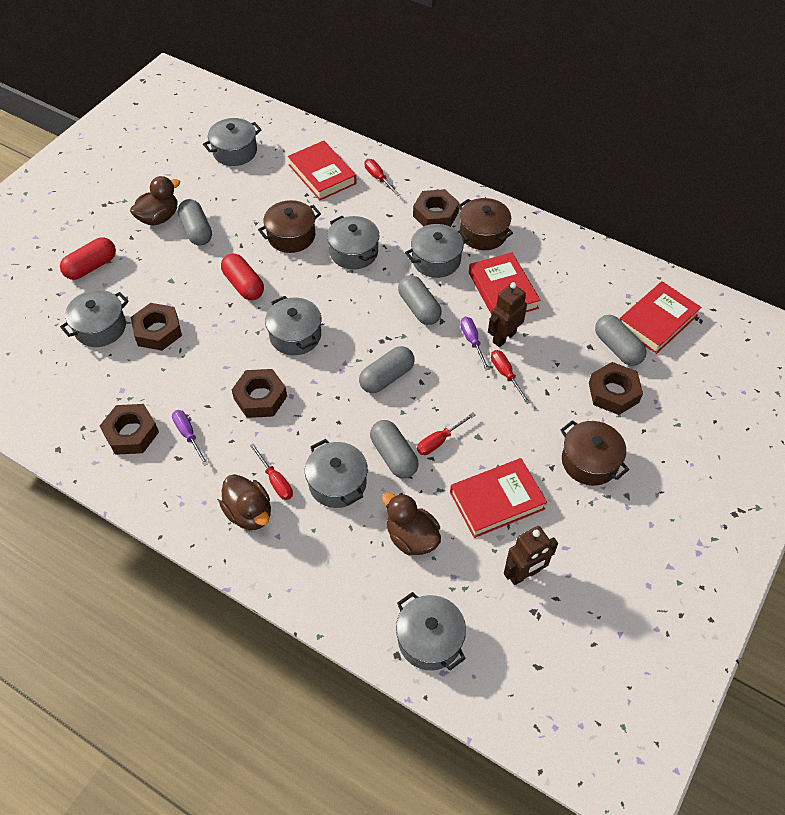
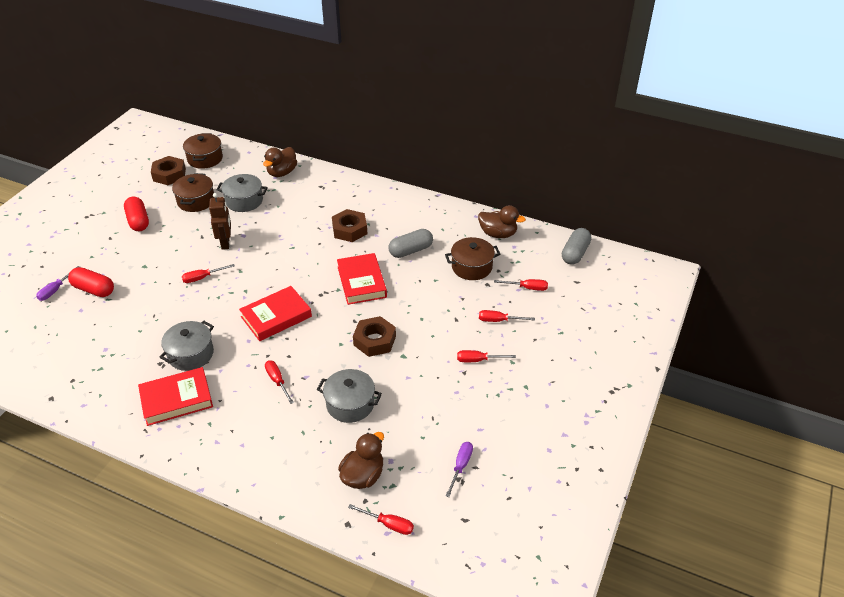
brown nut: [100,404,159,455] [131,303,182,351] [232,369,287,418] [413,189,459,227] [589,362,643,415] = 5 -> [151,156,186,185] [332,209,367,242] [353,316,396,357] = 3
brown robot: [488,282,527,347] [504,526,558,585] = 2 -> [209,193,231,250] = 1
grey capsule: [178,199,212,246] [359,346,415,393] [370,420,419,478] [398,275,442,325] [595,315,647,366] = 5 -> [389,229,433,258] [562,228,591,265] = 2
grey pot: [60,290,129,347] [203,118,262,166] [265,296,321,355] [305,439,368,508] [327,216,380,270] [396,592,466,670] [405,224,469,278] = 7 -> [160,321,214,371] [216,174,268,212] [317,369,382,423] = 3
red book: [288,141,357,200] [450,458,547,538] [469,252,541,313] [620,281,701,354] = 4 -> [138,367,213,426] [239,286,312,341] [337,253,387,305] = 3
red screwdriver: [250,443,293,500] [365,159,400,196] [417,412,475,455] [491,350,530,404] = 4 -> [182,264,235,283] [265,360,294,404] [348,504,414,535] [457,350,516,362] [479,310,535,322] [494,279,548,291] = 6

